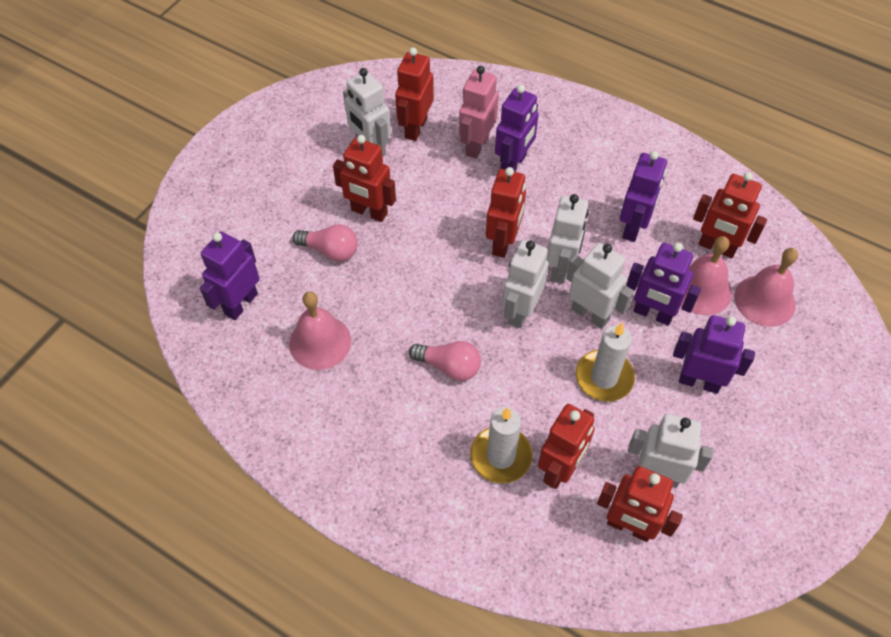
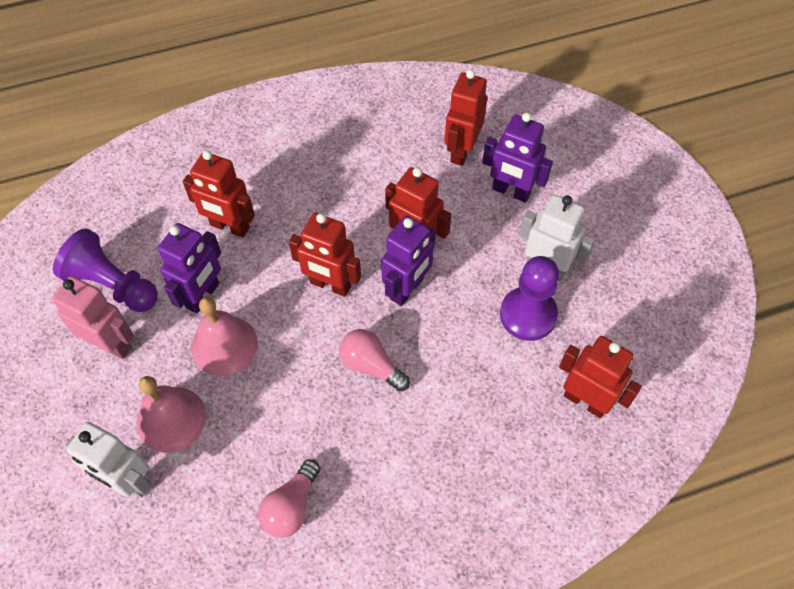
pink bell: [289,291,351,370] [681,236,732,315] [735,248,798,327] = 3 -> [136,376,206,453] [191,297,258,376] = 2
purple pawn: none = 0 -> [53,228,158,312] [500,256,559,341] = 2
purple robot: [200,232,260,320] [495,85,539,172] [620,151,667,242] [626,242,701,326] [673,315,755,394] = 5 -> [158,223,221,314] [381,216,435,306] [482,112,553,202] = 3
red robot: [333,135,396,222] [395,47,434,141] [486,167,526,258] [538,404,595,489] [597,466,683,542] [693,172,767,258] = 6 -> [183,150,255,238] [289,213,361,297] [385,167,451,246] [444,69,487,166] [559,336,642,418] = 5
white candle: [470,407,532,484] [576,323,635,402] = 2 -> none = 0
white robot: [343,68,391,156] [502,240,549,328] [546,194,589,284] [566,243,634,329] [628,414,713,488] = 5 -> [65,422,151,498] [519,195,595,281] = 2

